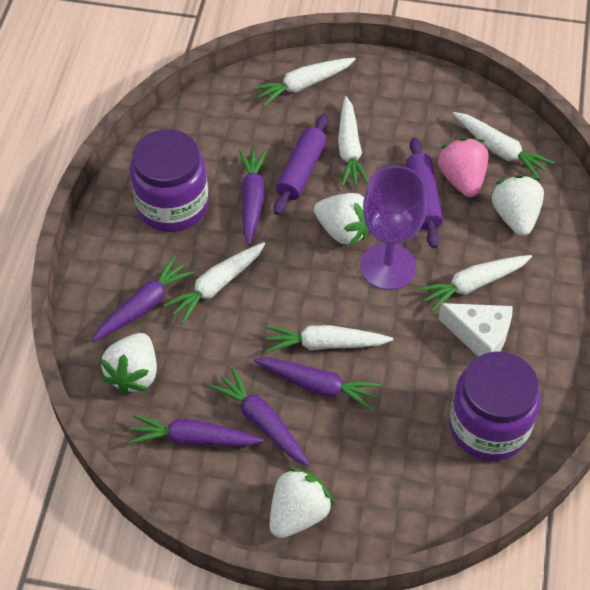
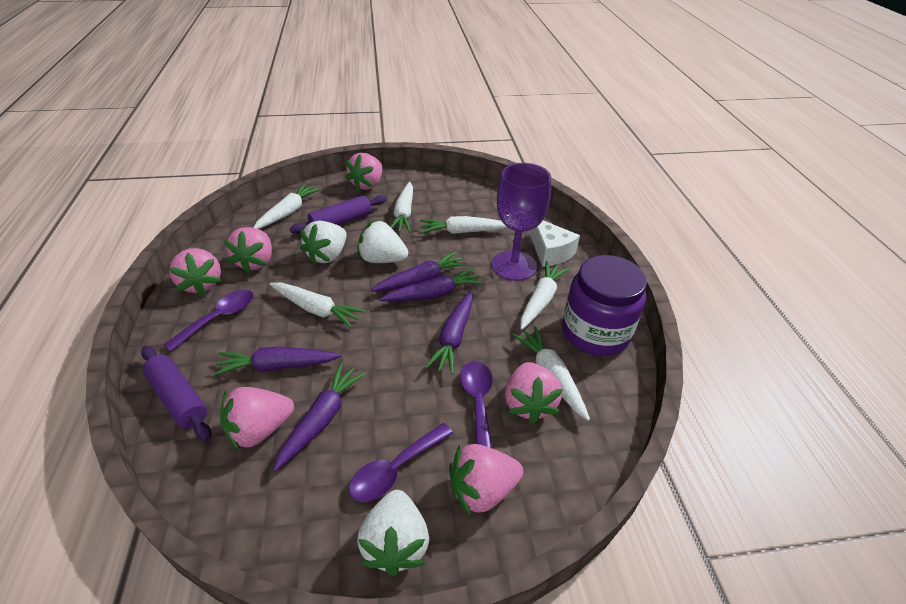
pink strawberry: [437,137,488,197] = 1 -> [169,248,221,296] [220,387,294,451] [224,227,272,274] [345,153,382,191] [449,444,523,515] [505,362,563,424] = 6
purple jar: [130,129,209,232] [449,351,541,461] = 2 -> [562,255,647,356] = 1
purple spoon: none = 0 -> [164,289,254,351] [349,423,453,502] [460,361,493,448] = 3
white strawberry: [100,333,157,395] [270,467,334,538] [314,193,368,247] [491,175,544,236] = 4 -> [300,221,347,265] [357,220,408,263] [357,490,429,576] = 3

